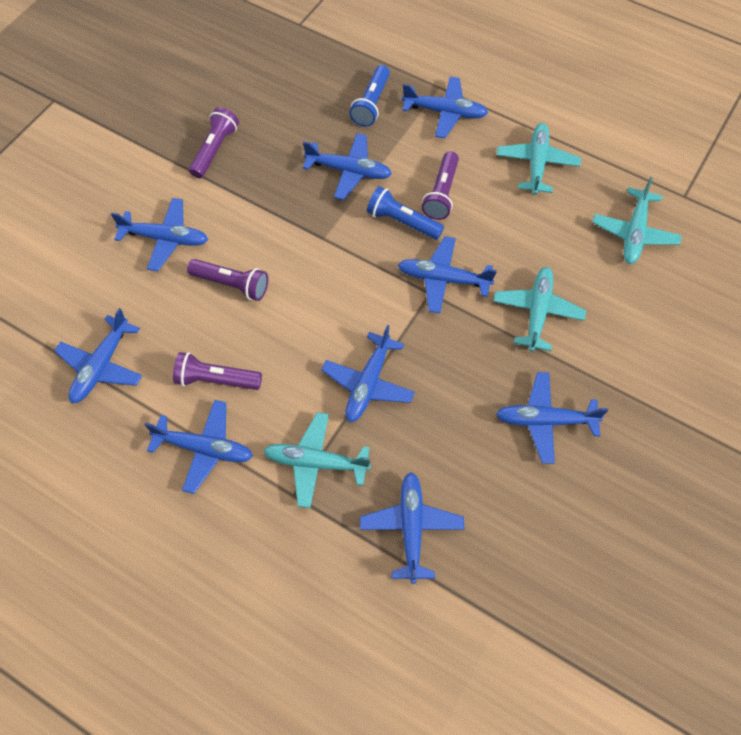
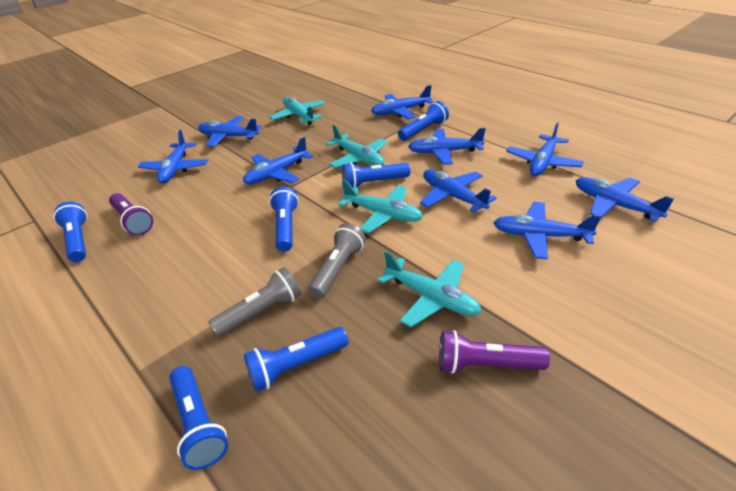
blue flashlight: [349,65,390,127] [367,186,444,240] = 2 -> [53,202,87,262] [169,366,228,470] [244,327,349,392] [269,186,299,252] [342,162,410,188] [398,101,449,141] = 6
grey flashlight: none = 0 -> [208,267,301,337] [308,223,366,299] = 2
purple flashlight: [173,352,262,390] [187,259,268,301] [189,107,239,178] [422,151,459,220] = 4 -> [109,193,153,235] [439,330,550,374] = 2

